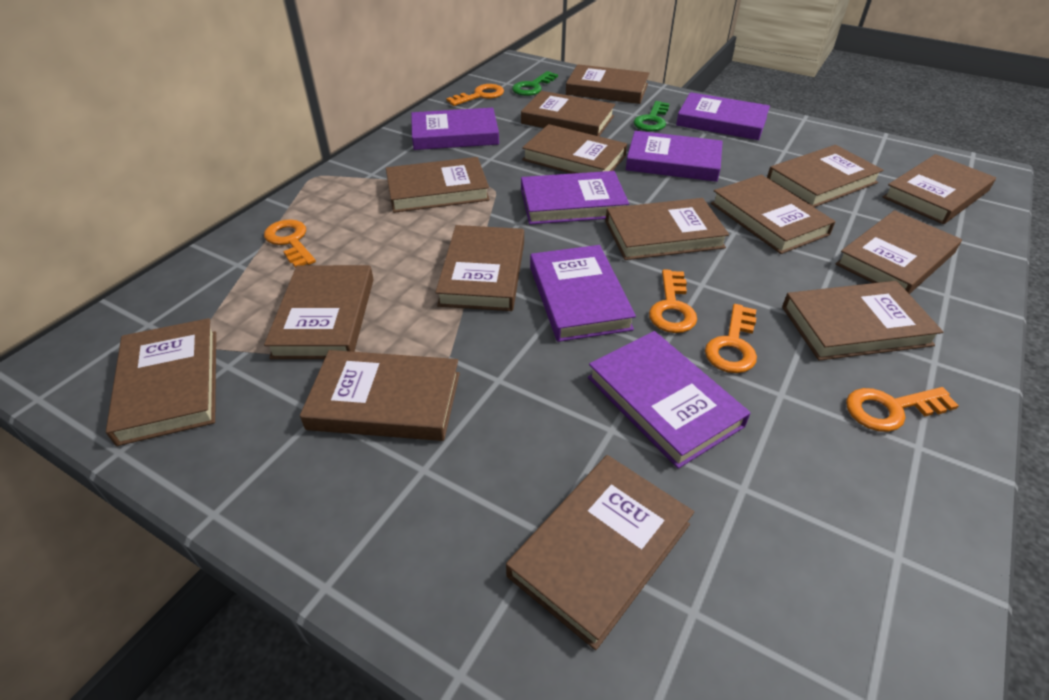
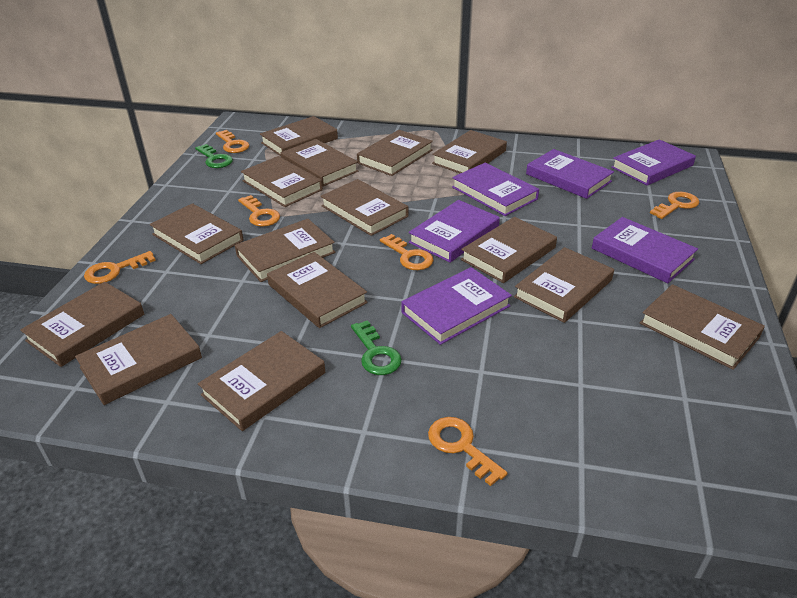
orange key: [264,219,316,268] [446,84,504,106] [649,270,697,333] [705,304,757,373] [846,387,959,432] = 5 -> [84,251,156,284] [216,130,249,153] [238,195,280,227] [380,234,434,270] [428,417,507,486] [650,192,699,219] = 6

